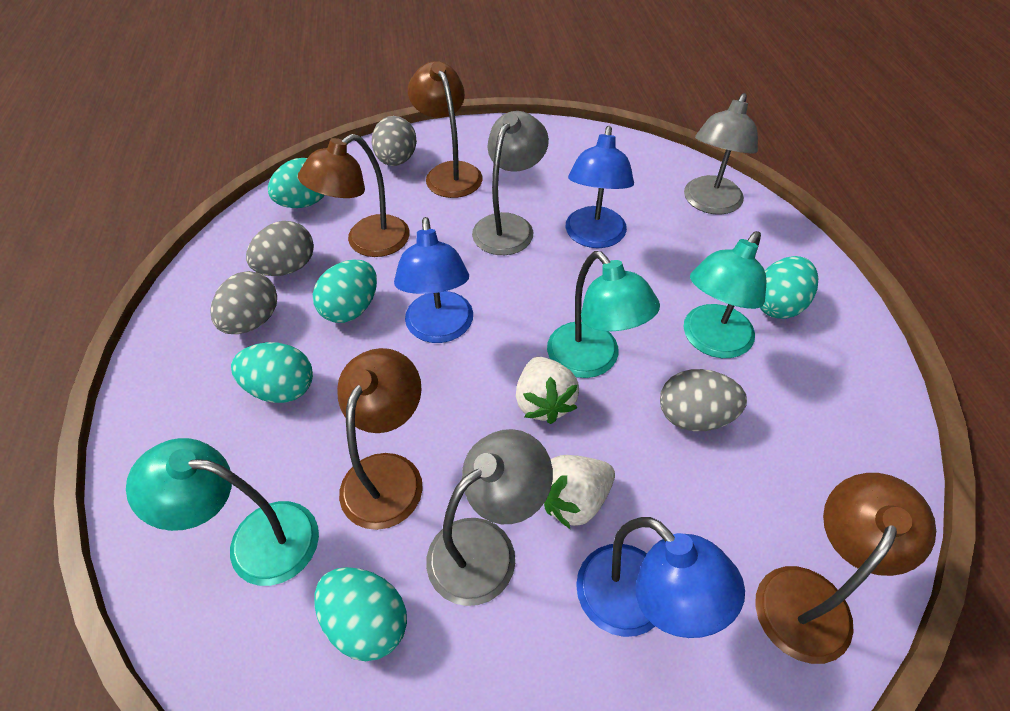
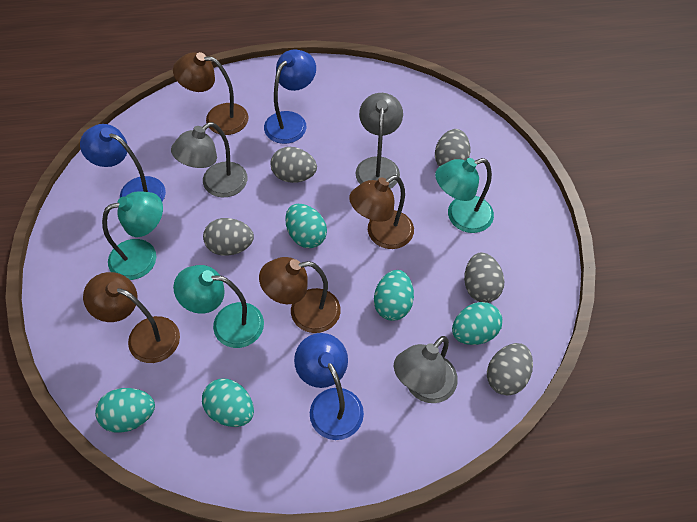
grey egg: [210,271,277,334] [246,221,314,276] [372,116,417,166] [660,369,747,431] = 4 -> [203,218,254,256] [270,147,317,183] [435,129,470,167] [464,252,504,303] [487,343,533,396] = 5
white strawberry: [516,357,579,424] [544,455,615,530] = 2 -> none = 0

